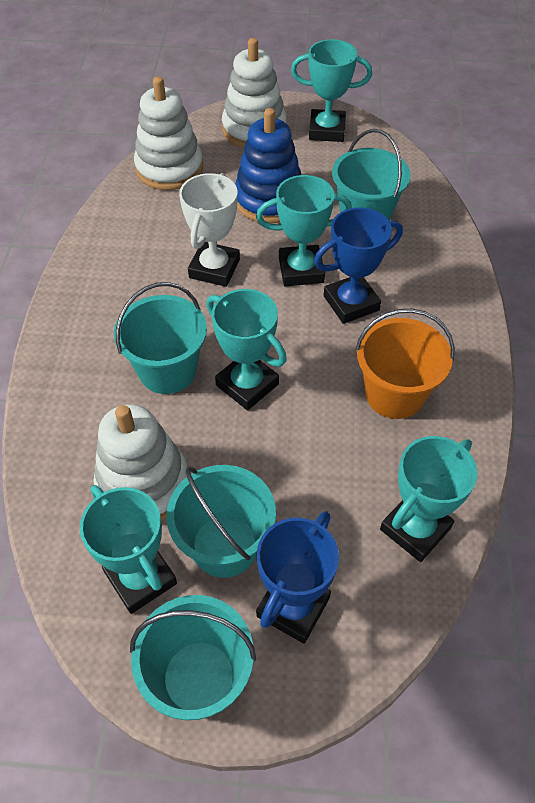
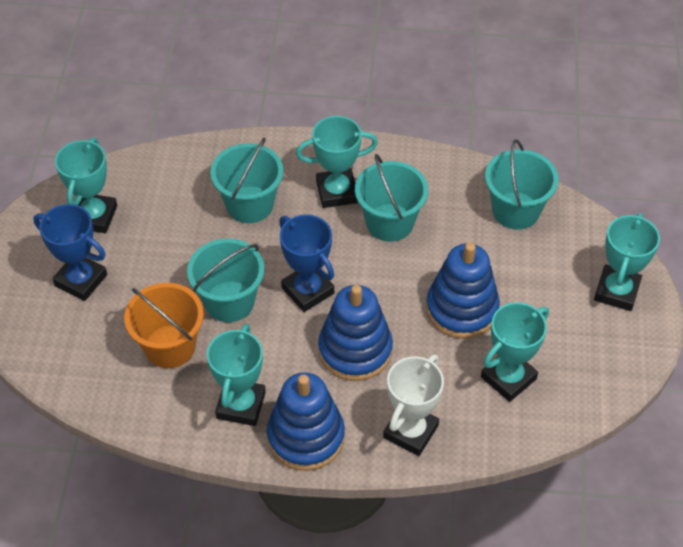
blue stacking toy: [235,108,301,223] = 1 -> [267,372,345,471] [318,285,393,381] [426,243,500,339] = 3
white stacking toy: [94,404,187,521] [134,76,203,190] [222,38,287,148] = 3 -> none = 0

